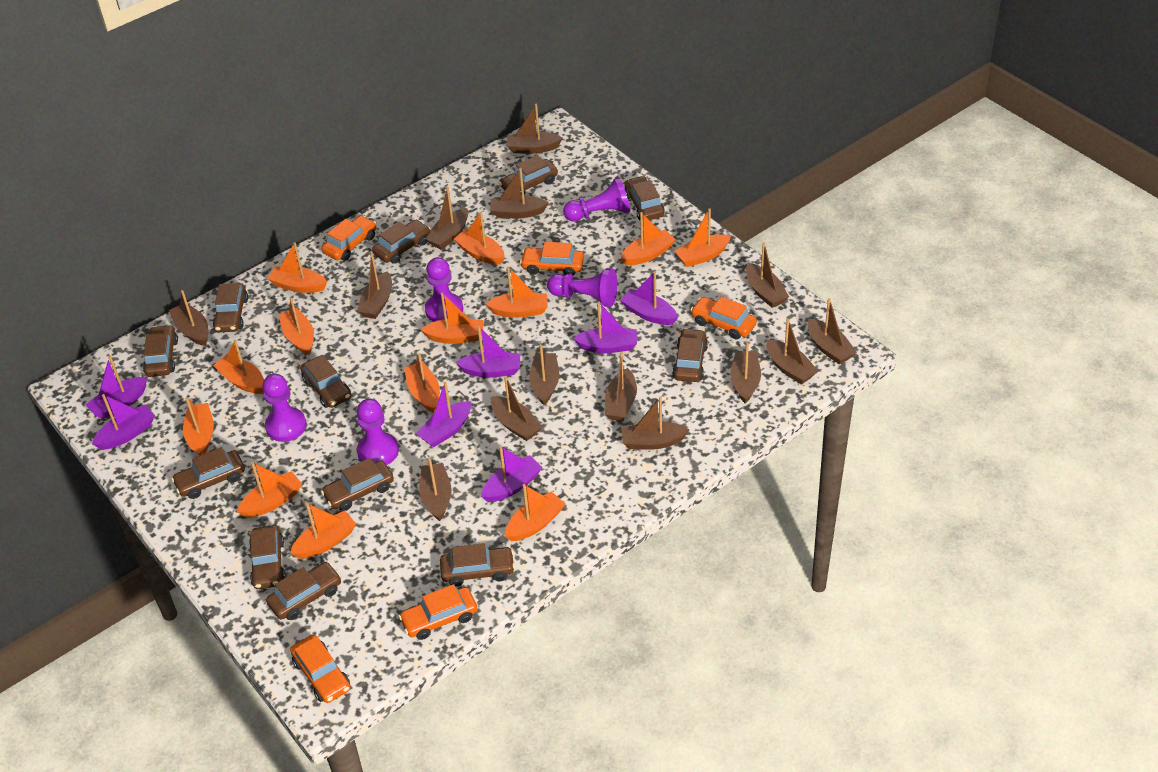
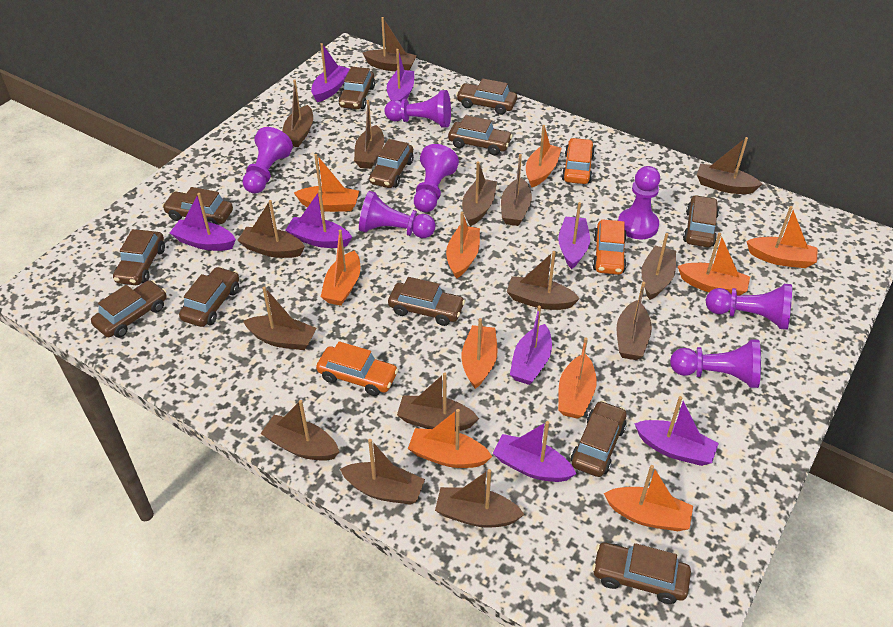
brown boat: [169,290,208,346] [357,253,392,319] [419,459,452,521] [425,187,468,250] [490,168,549,218] [491,376,542,441] [507,104,563,154] [529,344,559,405] [605,352,637,421] [621,396,690,450] [730,342,761,403] [746,242,789,308] [766,319,818,384] [807,298,857,364] = 14 -> [237,200,305,258] [243,286,316,350] [260,400,339,461] [282,80,313,147] [340,439,425,505] [354,100,384,169] [363,17,417,71] [397,373,479,431] [435,469,525,527] [462,161,497,226] [501,154,532,226] [506,251,580,310] [616,282,652,360] [641,233,676,300] [697,137,762,194] = 15
orange boat: [183,397,214,456] [213,340,264,394] [237,462,302,518] [268,242,327,293] [279,297,314,355] [290,503,356,559] [404,353,440,413] [420,293,484,344] [454,212,505,265] [486,267,548,318] [505,484,565,541] [621,212,676,266] [674,208,731,267] = 13 -> [294,154,359,212] [321,230,360,306] [408,409,492,468] [446,211,480,279] [462,318,498,389] [526,125,561,188] [558,338,597,419] [604,465,693,531] [678,233,750,296] [746,206,818,268] = 10
orange car: [290,635,350,703] [321,215,376,261] [399,584,477,640] [520,242,584,276] [690,296,757,339] = 5 -> [316,341,398,396] [562,138,595,184] [592,219,627,275] = 3
purple boat: [86,356,147,419] [92,394,155,450] [416,382,471,447] [456,326,520,378] [481,446,543,502] [573,302,637,353] [620,271,678,325] = 7 -> [170,193,236,251] [285,190,352,248] [311,43,350,102] [387,49,414,102] [492,421,576,482] [510,306,552,385] [558,202,590,269] [634,396,719,466] = 8
purple pawn: [262,374,306,442] [357,399,399,465] [425,257,463,322] [547,268,618,307] [563,177,630,222] = 5 -> [243,127,293,194] [359,191,435,238] [385,90,451,128] [414,144,459,212] [618,166,660,239] [670,339,761,388] [706,284,792,330] = 7

